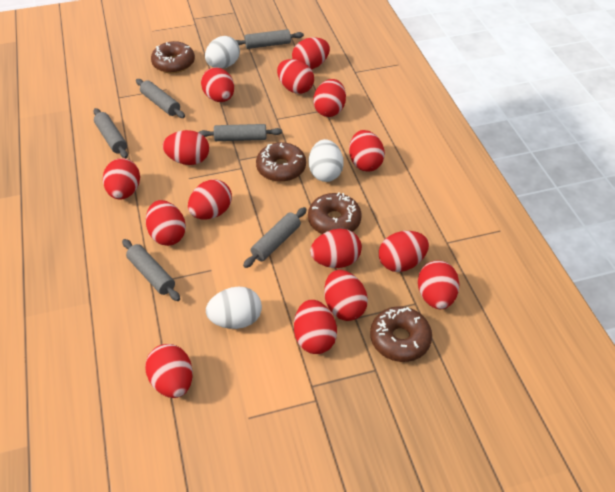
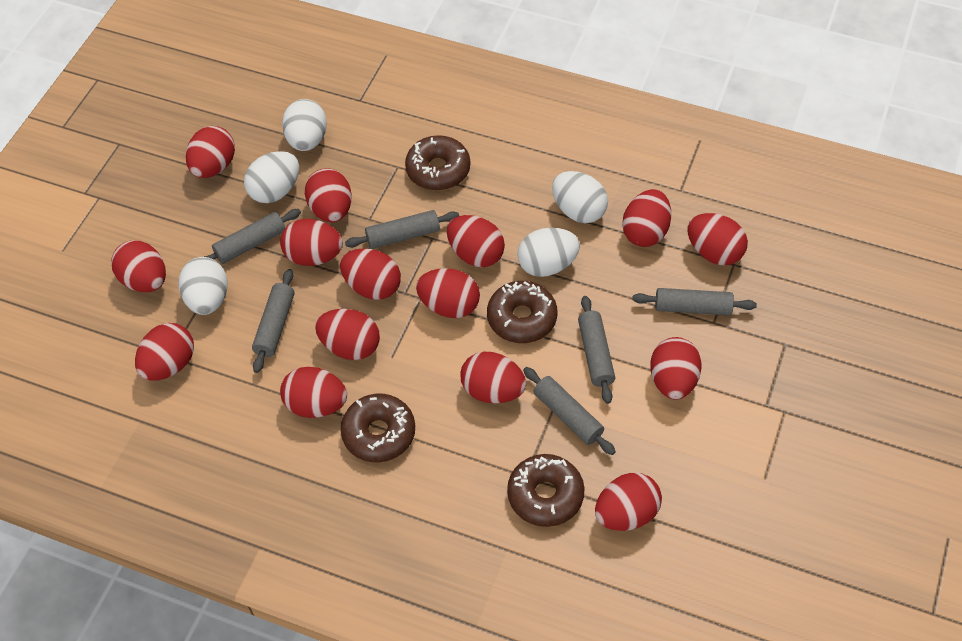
white egg: [205,36,240,68] [206,286,262,329] [309,139,344,182] = 3 -> [179,257,228,315] [244,151,299,203] [282,99,327,151] [517,228,580,277] [552,171,608,223] = 5

